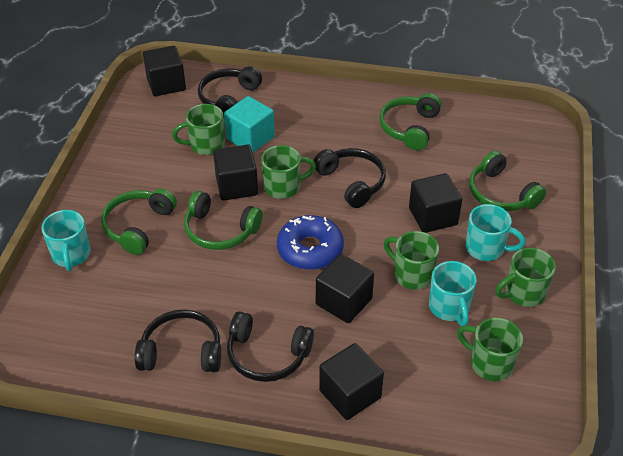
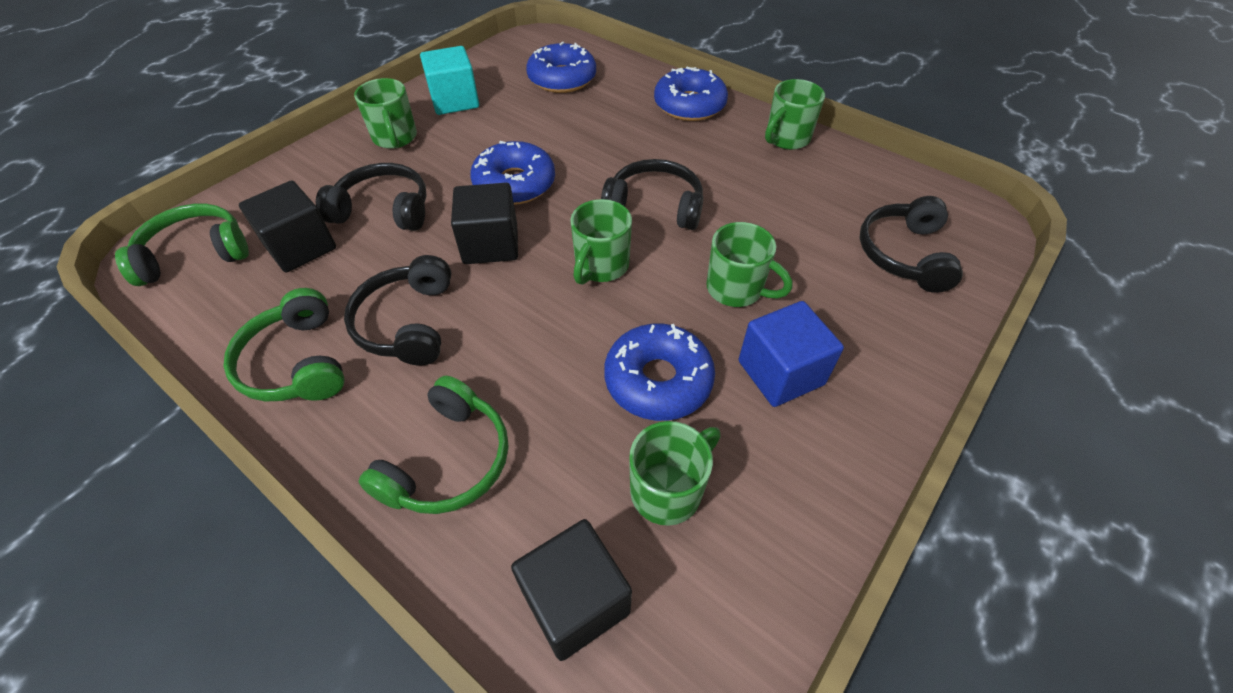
black cube: [143,45,186,96] [213,145,258,201] [316,254,374,323] [319,343,384,420] [409,173,462,233] = 5 -> [239,180,336,272] [451,183,518,264] [511,519,632,661] = 3
blue cube: none = 0 -> [739,301,844,407] = 1
blue donut: [277,215,344,270] = 1 -> [470,141,555,205] [526,41,596,93] [604,324,715,421] [654,67,728,121] = 4
green headphones: [101,188,177,255] [184,191,262,250] [379,93,442,151] [469,151,546,211] = 4 -> [115,204,249,286] [223,288,345,401] [358,376,508,514] = 3
turquoise mug: [41,210,91,271] [429,261,477,326] [465,204,526,261] = 3 -> none = 0

